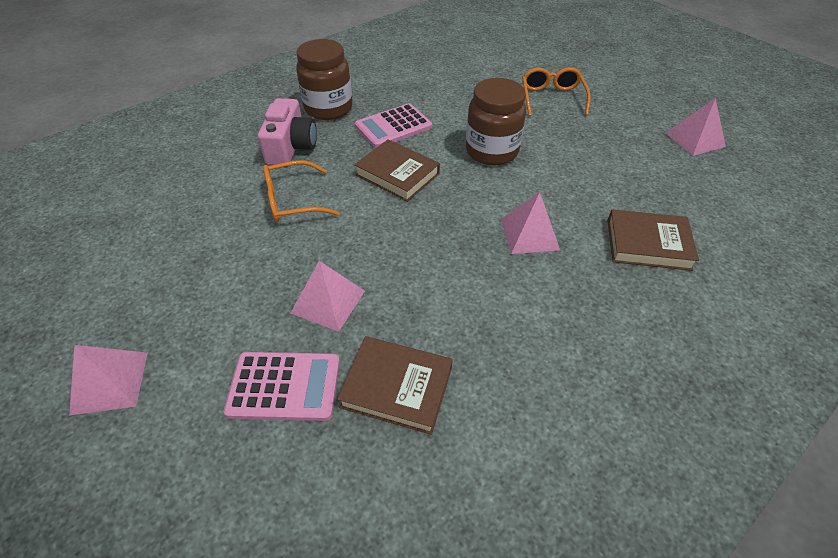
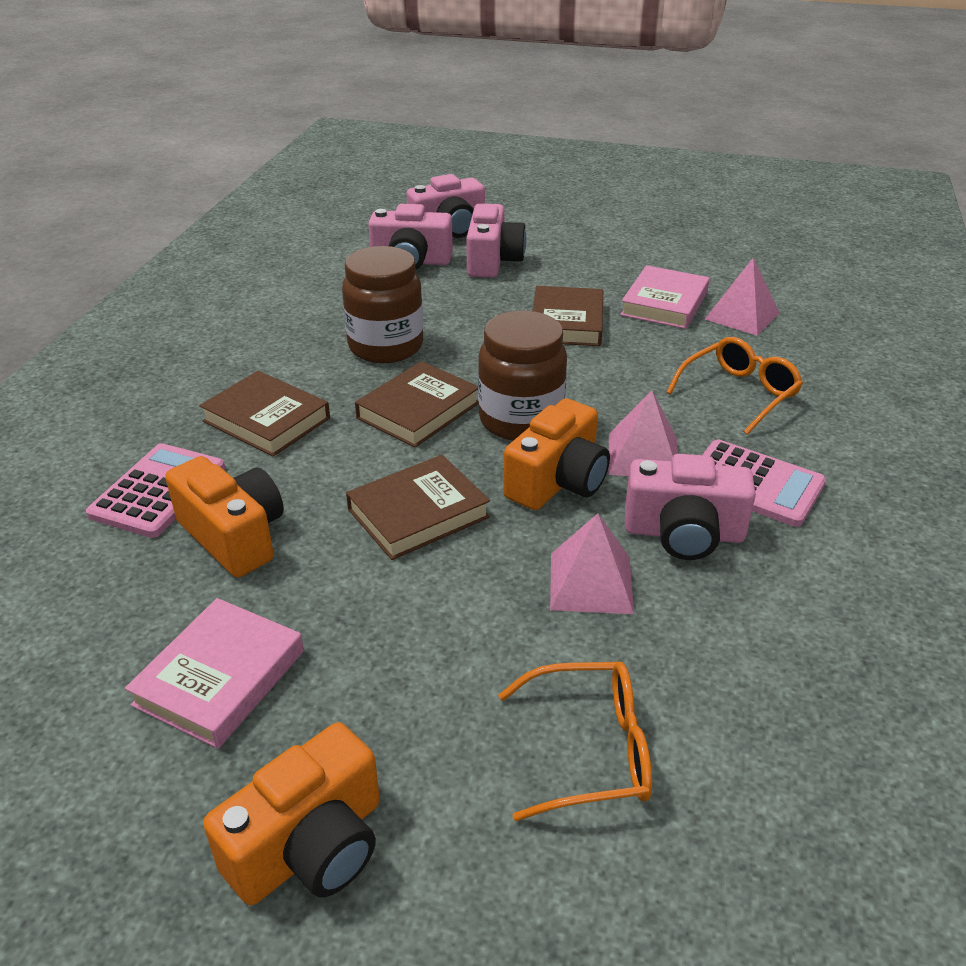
brown book: [337,336,453,435] [354,139,440,202] [607,210,699,271] = 3 -> [199,371,330,457] [346,455,490,560] [355,361,479,448] [532,286,603,346] = 4
orange camera: none = 0 -> [165,456,284,578] [203,722,380,905] [503,398,610,510] = 3
pink book: none = 0 -> [125,598,304,749] [620,265,710,329] = 2
pink camera: [258,98,317,166] = 1 -> [368,204,453,270] [406,174,485,238] [466,203,526,278] [625,454,756,560] = 4
pink pyramid: [69,345,148,416] [291,261,365,332] [501,192,560,254] [666,98,726,156] = 4 -> [550,513,634,614] [609,391,678,476] [705,258,779,336] = 3

